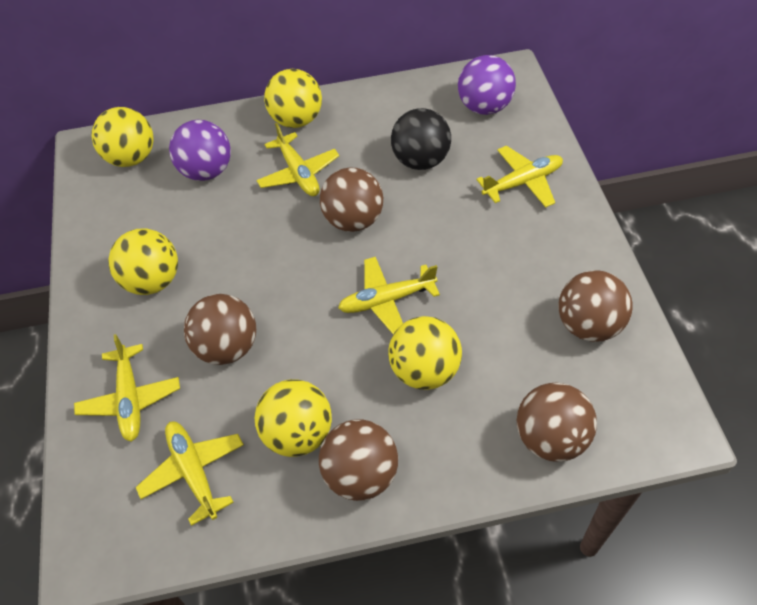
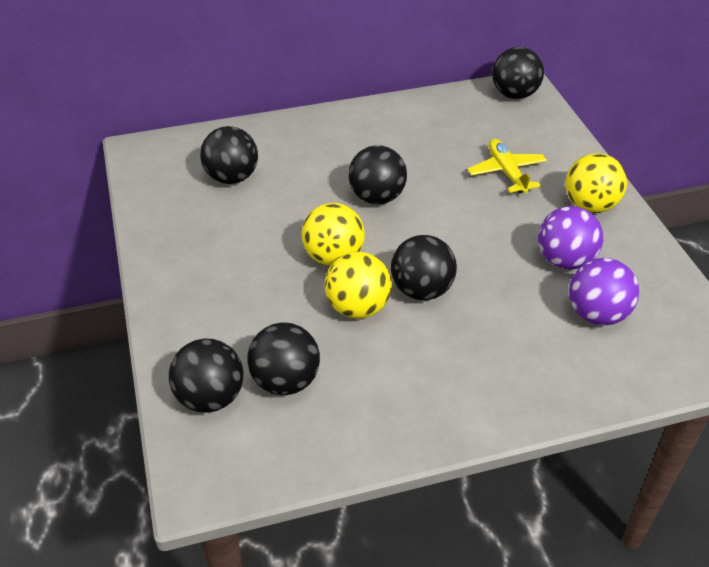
black ball: [391,108,451,170] = 1 -> [169,339,243,413] [200,126,258,184] [247,322,320,395] [348,145,407,205] [391,235,457,300] [492,47,544,99] = 6
brown ball: [184,294,256,365] [319,419,398,501] [320,167,383,232] [517,382,597,462] [558,270,633,342] = 5 -> none = 0
yellow ball: [91,107,153,167] [108,229,178,295] [255,379,332,457] [264,69,322,128] [388,316,462,390] = 5 -> [302,203,365,266] [325,252,392,319] [566,153,627,213] = 3
yellow plane: [74,334,180,442] [136,421,244,526] [256,123,339,196] [338,257,440,334] [476,146,563,208] = 5 -> [468,139,547,194] = 1

